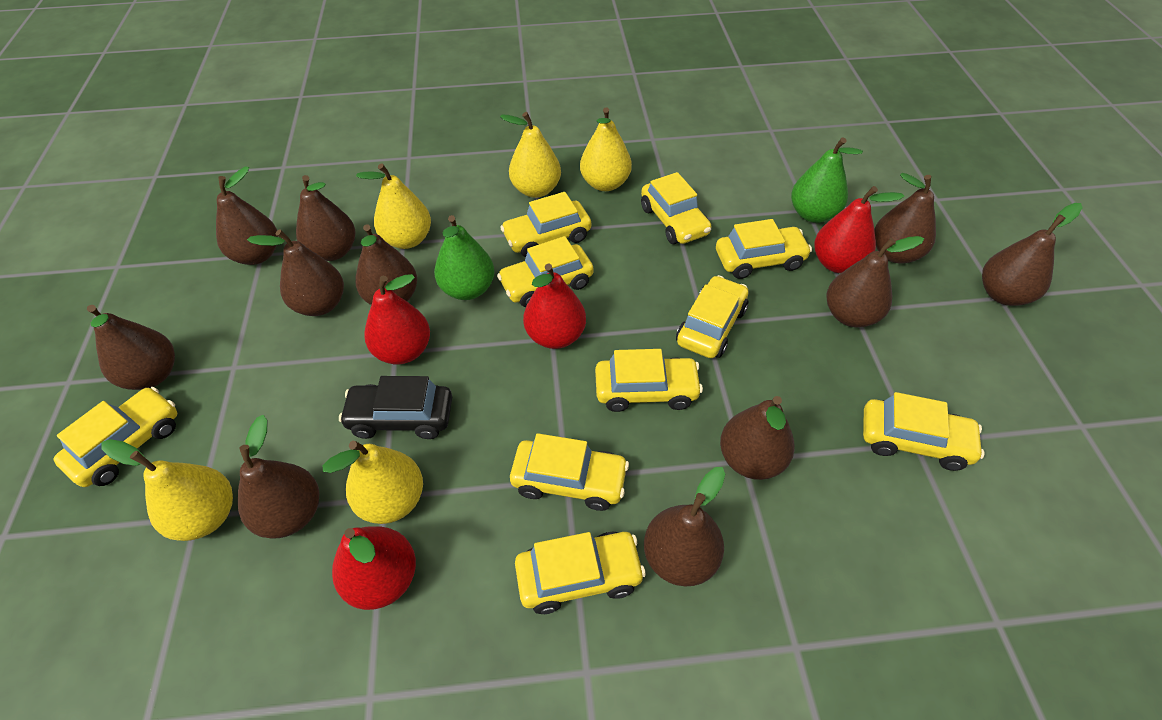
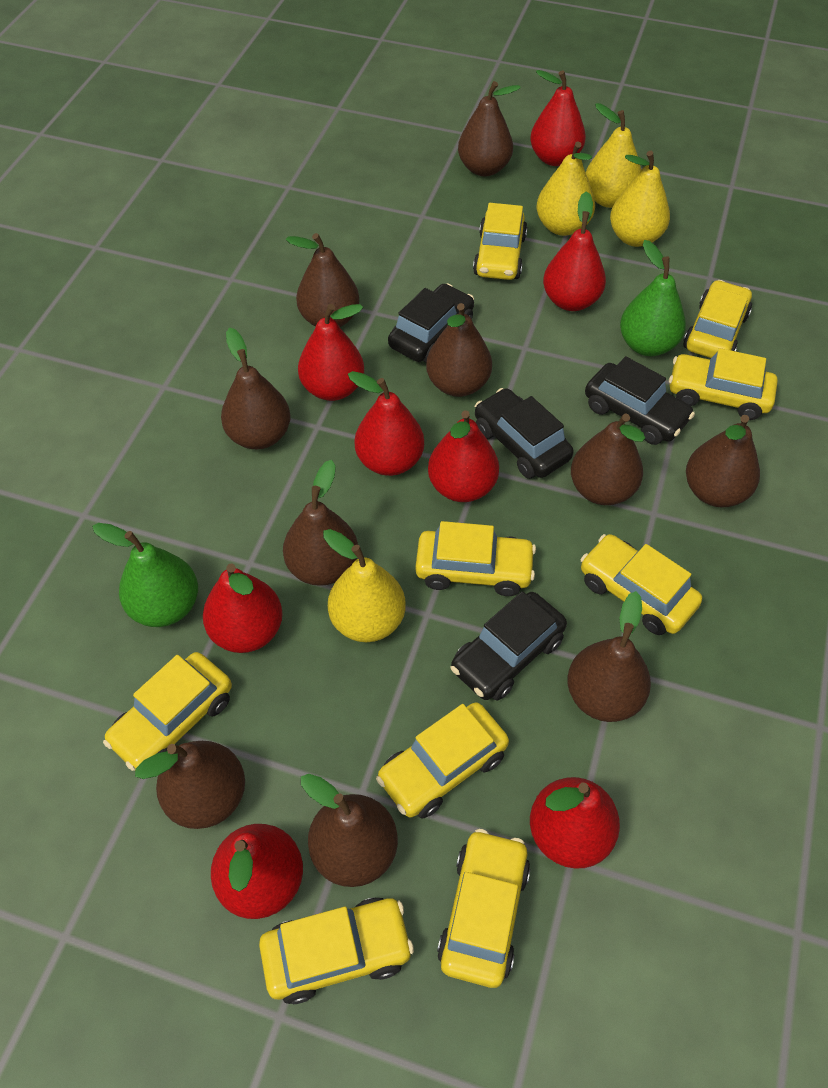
black car: [339,376,452,439] = 1 -> [388,283,474,362] [450,591,567,701] [475,388,574,479] [585,356,695,445] = 4
brown pear: [87,305,175,390] [216,166,278,265] [238,415,319,539] [247,230,344,316] [296,175,356,261] [355,224,417,305] [644,467,725,586] [720,396,795,480] [826,236,924,327] [874,173,936,264] [982,203,1083,306] = 11 -> [135,741,245,829] [221,328,291,449] [283,460,358,586] [286,233,359,327] [301,774,398,887] [426,303,492,397] [458,81,521,176] [567,591,651,722] [571,414,645,505] [686,415,760,507] = 10
red pear: [332,527,416,610] [364,274,430,364] [523,264,586,349] [814,186,905,273] = 4 -> [203,563,283,653] [211,824,303,919] [298,304,364,401] [348,371,424,476] [428,410,499,502] [530,70,586,166] [530,777,620,868] [543,191,606,311] = 8
yellow car: [53,387,177,487] [497,236,594,307] [500,192,591,257] [510,433,629,511] [515,532,646,614] [595,349,703,412] [641,172,711,244] [676,275,748,358] [716,219,812,279] [863,392,985,471] = 10 -> [103,652,232,771] [259,897,414,1004] [376,702,509,819] [415,521,536,596] [437,829,530,988] [473,203,527,280] [580,534,702,635] [669,348,778,420] [683,280,752,358] = 9
yellow pear: [101,439,233,541] [323,441,423,524] [356,163,431,249] [500,112,561,198] [580,107,632,191] = 5 -> [323,529,406,642] [536,142,595,236] [586,103,641,208] [610,151,670,247] = 4

